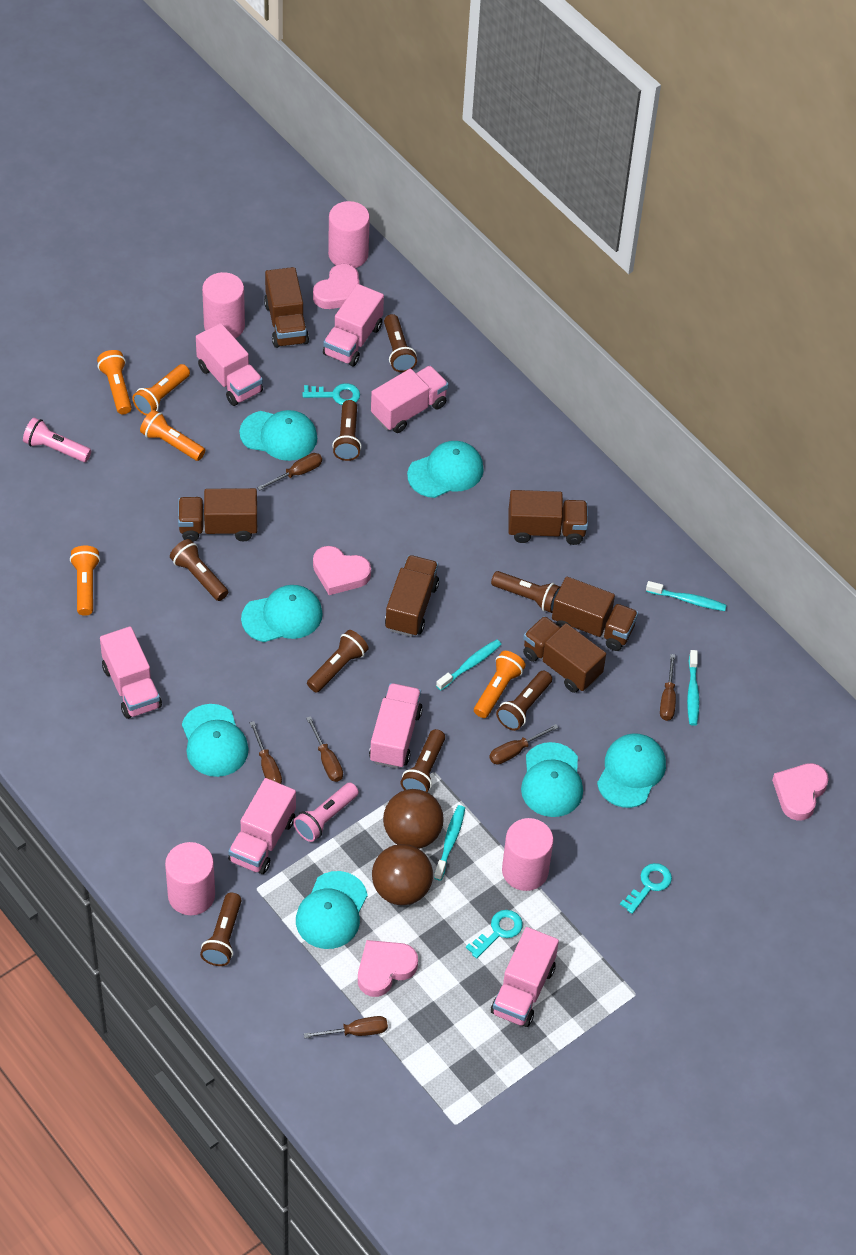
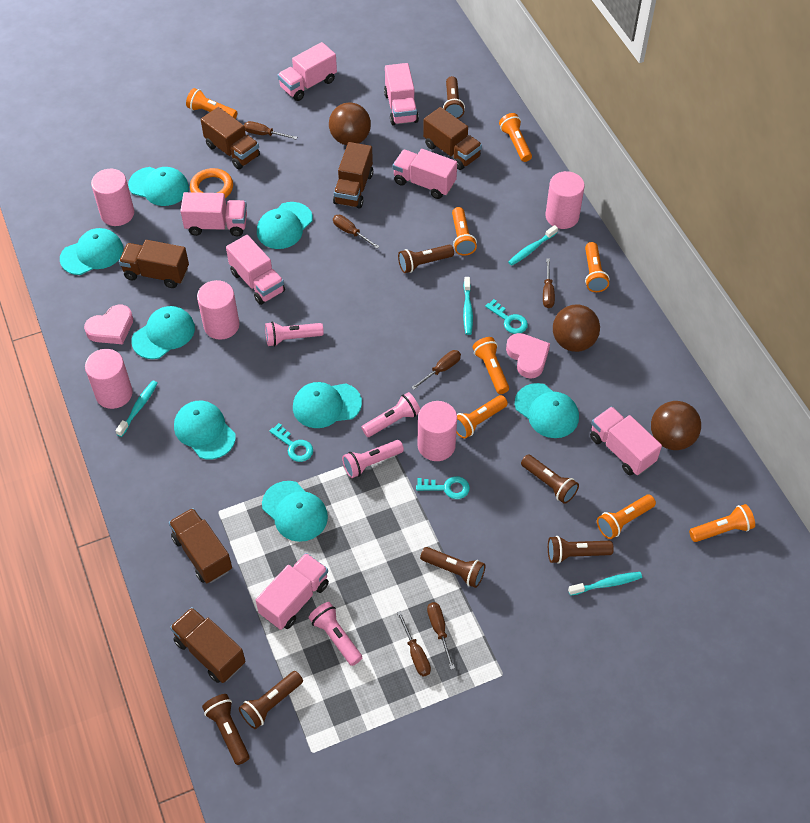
brown ball: [372,844,433,905] [383,789,444,849] = 2 -> [329,102,371,145] [553,304,600,352] [651,401,701,450] = 3
brown flashlight: [170,539,228,601] [200,893,242,966] [307,630,369,693] [332,400,362,461] [384,314,417,372] [401,729,445,793] [491,571,560,613] [496,670,552,731] = 8 -> [202,694,250,765] [239,671,303,729] [398,245,454,273] [420,547,486,588] [443,76,465,119] [521,455,579,504] [548,536,614,564] = 7
orange flashlight: [70,546,100,616] [97,350,132,414] [132,364,190,416] [140,410,205,461] [474,651,526,718] = 5 -> [186,88,237,119] [452,207,477,256] [456,395,508,439] [472,337,509,394] [499,113,532,162] [585,242,609,292] [597,495,656,539] [689,504,755,542] = 8
orange ring: none = 0 -> [190,168,233,198] = 1
pink cylinder: [165,842,215,915] [202,272,245,338] [328,201,370,268] [502,818,553,891] = 4 -> [85,349,133,409] [91,169,134,226] [197,280,239,340] [417,401,457,461] [546,171,585,229] = 5
pink flashlight: [23,418,91,462] [293,783,359,842] = 2 -> [265,322,324,347] [309,602,362,666] [342,440,404,478] [361,392,420,437] = 4
pink heart: [313,264,359,309] [313,546,371,595] [358,940,418,997] [772,763,829,821] = 4 -> [84,305,133,344] [506,333,550,379] = 2
turquoise cap: [182,704,249,777] [239,410,317,461] [241,585,323,642] [296,871,368,949] [407,441,484,498] [521,742,583,817] [597,733,666,808] = 7 -> [60,228,123,275] [128,167,189,206] [131,306,195,359] [174,401,236,460] [257,202,313,249] [262,481,328,542] [293,382,362,428] [515,383,579,438] = 8

